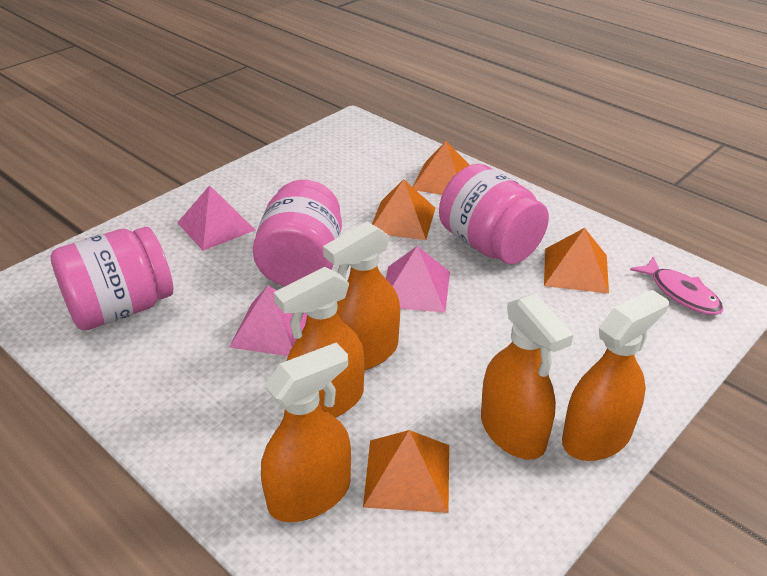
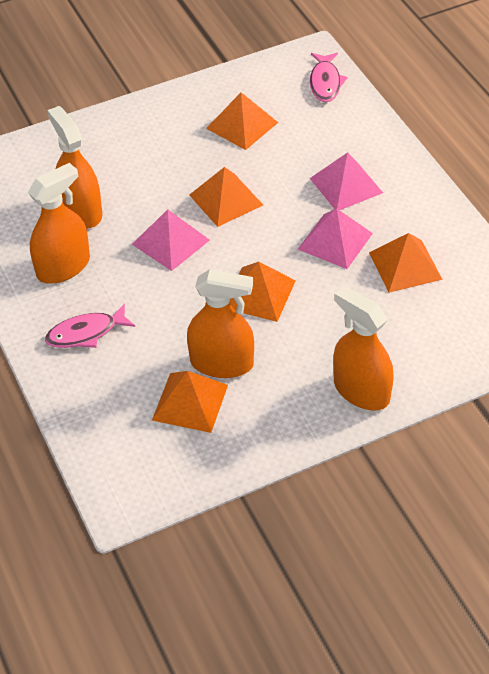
orange pyramid: [363,430,449,513] [372,179,436,240] [413,141,470,195] [544,228,609,293] = 4 -> [152,371,228,433] [190,167,263,227] [206,92,278,150] [230,261,296,322] [369,233,443,293] = 5
orange spray bottle: [261,343,351,522] [274,267,365,418] [323,221,400,370] [481,293,573,459] [562,290,668,461] = 5 -> [28,163,90,284] [47,106,102,228] [187,269,254,378] [333,286,394,411] = 4
pink fish: [630,256,724,315] = 1 -> [45,303,135,348] [310,53,348,102] = 2
pink jar: [51,227,173,330] [253,180,342,286] [439,164,549,264] = 3 -> none = 0

